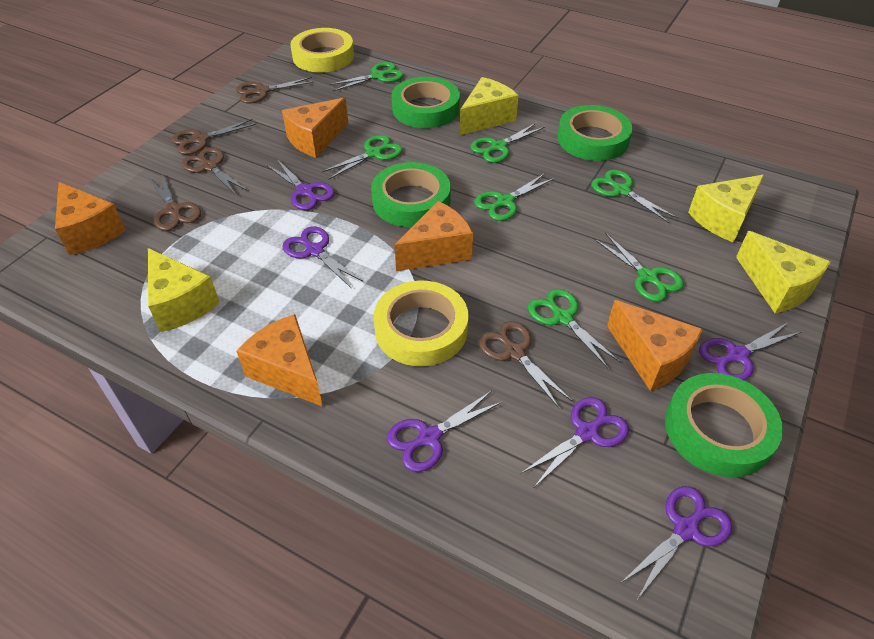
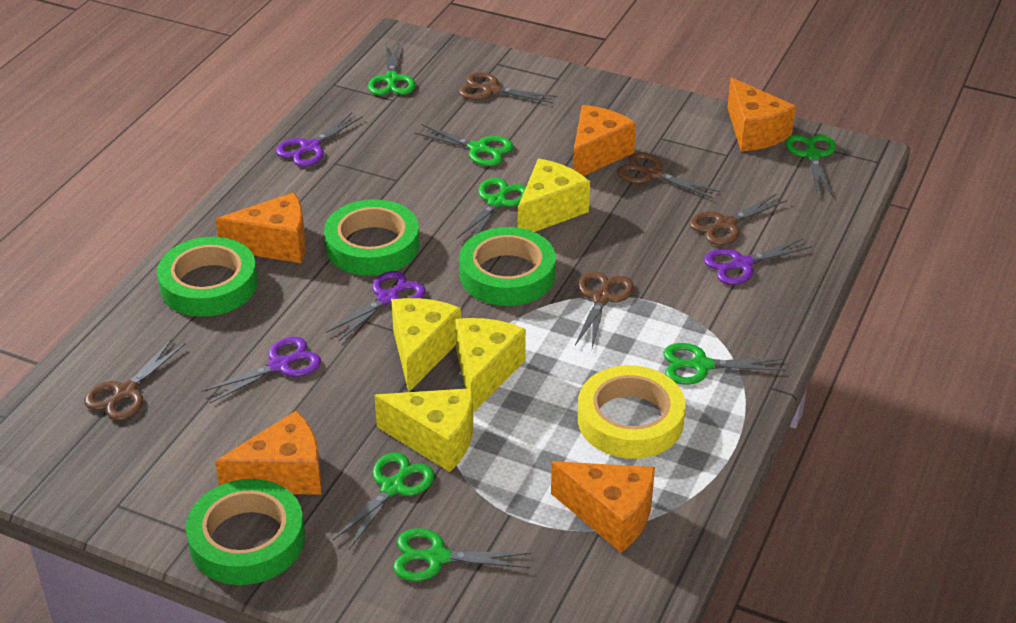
purple scissors: [266,158,335,210] [282,226,363,288] [387,391,503,472] [520,397,629,487] [621,486,732,598] [699,322,802,381] = 6 -> [201,337,321,403] [276,113,363,167] [326,271,426,342] [704,238,812,285] = 4
yellow tape: [291,28,354,72] [373,281,468,366] = 2 -> [578,365,686,459] = 1

